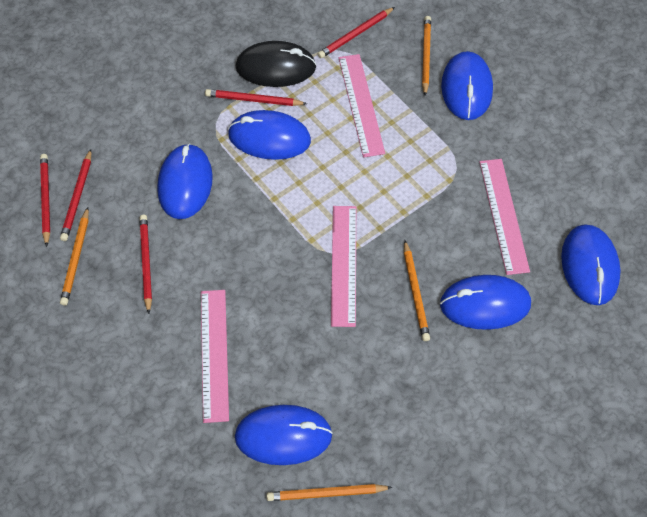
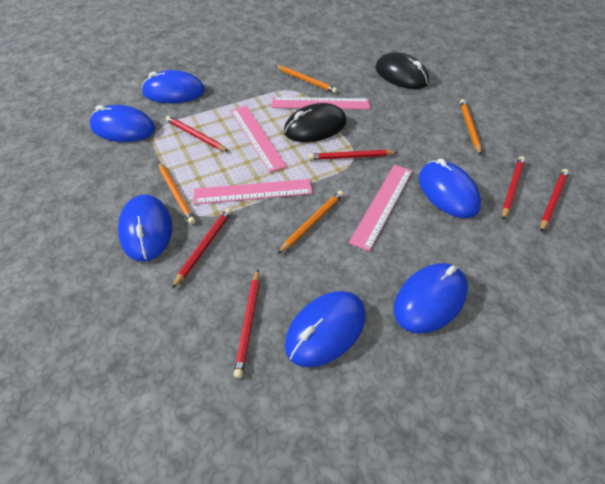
black mouse: [236,41,316,87] = 1 -> [284,103,346,142] [375,52,429,89] = 2
red pencil: [40,154,50,247] [60,149,91,241] [140,215,152,314] [205,89,307,106] [318,7,395,58] = 5 -> [166,116,229,152] [172,208,232,288] [234,270,260,378] [308,150,397,160] [502,156,525,220] [540,169,569,232] = 6

